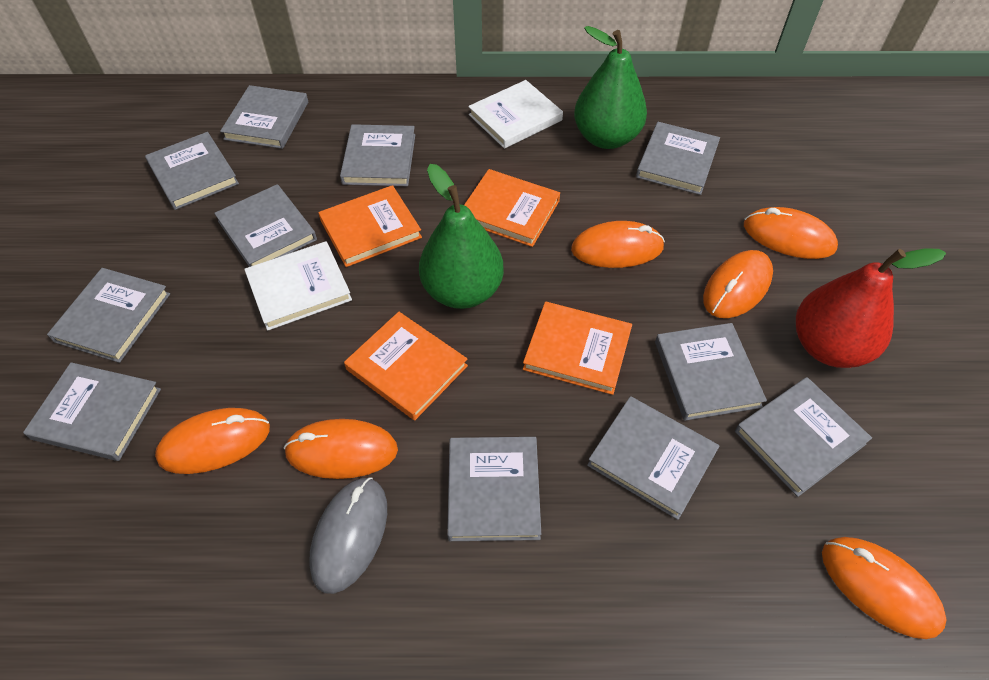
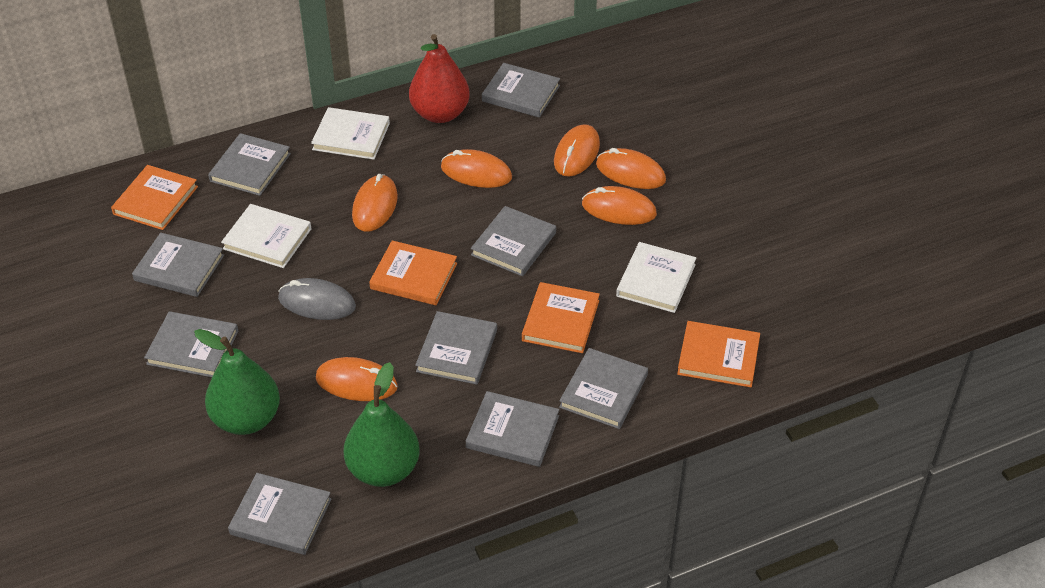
grey book: [23,362,161,461] [47,268,170,363] [145,132,239,210] [214,184,317,267] [220,85,308,149] [340,124,415,186] [447,437,541,541] [587,396,719,520] [636,122,720,195] [655,323,767,421] [735,377,872,497] = 11 -> [132,233,224,297] [144,311,238,377] [208,133,291,196] [228,473,332,555] [415,311,497,385] [466,391,559,467] [471,206,556,276] [482,63,560,118] [559,348,648,429] = 9
white book: [244,241,352,331] [468,80,563,149] = 2 -> [221,204,311,268] [311,107,390,160] [616,242,696,313] = 3

